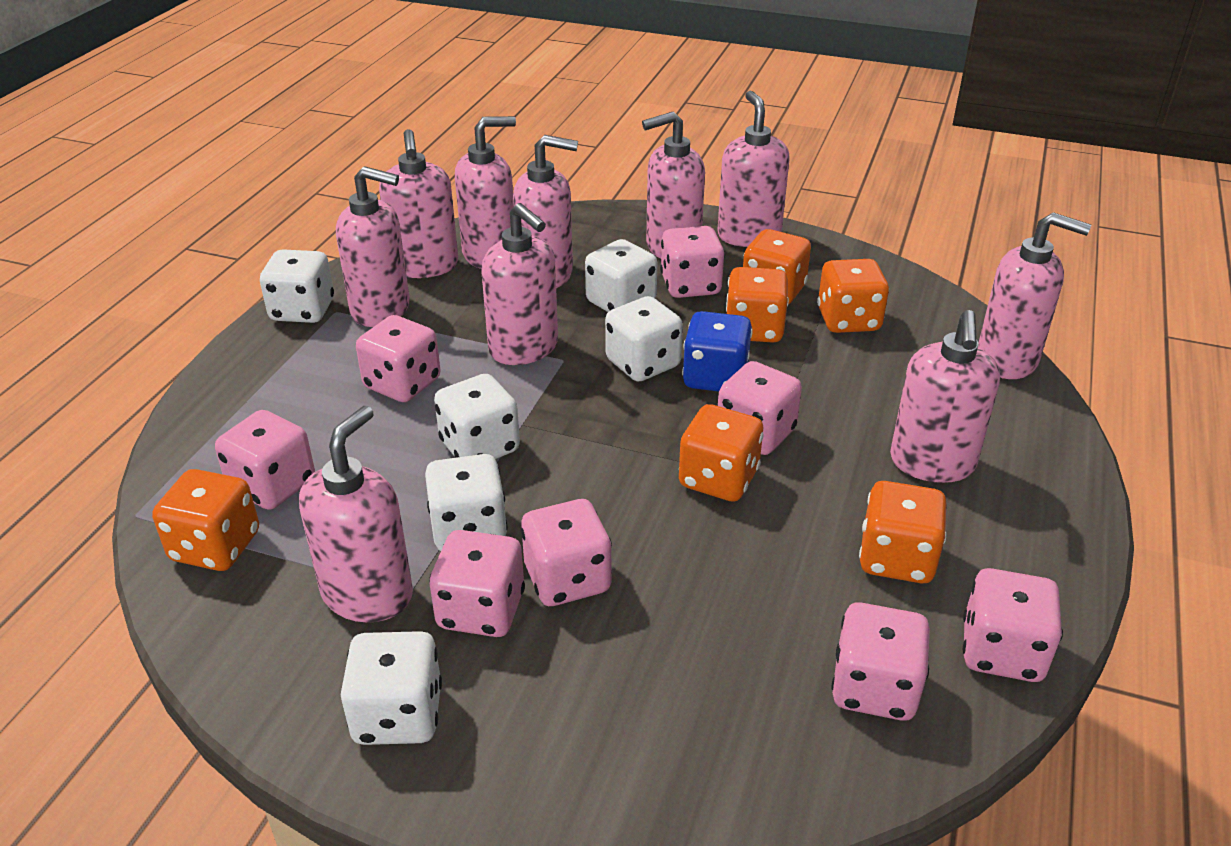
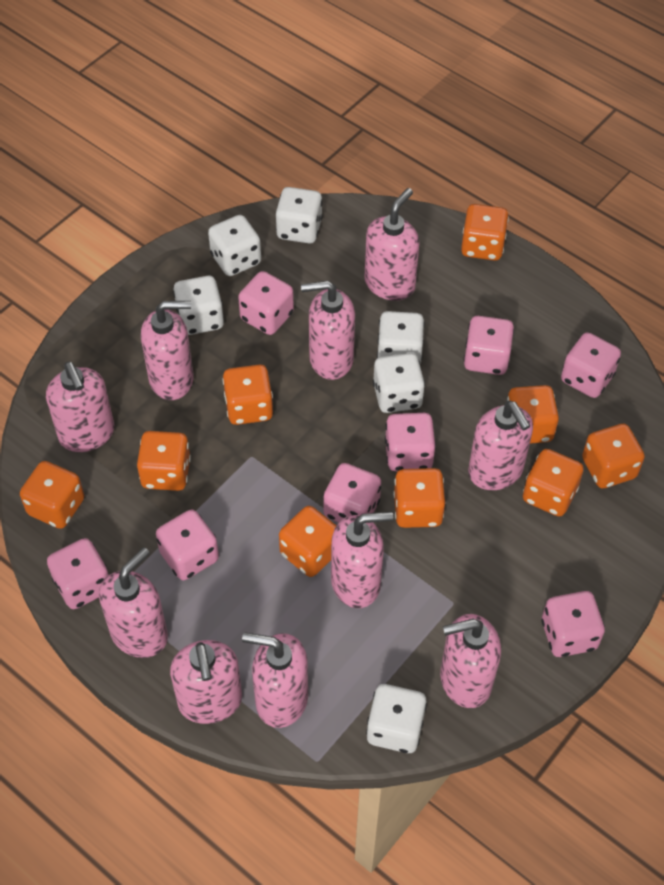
blue dice: [682,311,753,392] = 1 -> none = 0
orange dice: [152,469,259,571] [679,404,764,502] [726,267,789,343] [743,229,811,304] [817,259,889,333] [859,481,947,583] = 6 -> [20,461,84,529] [137,431,191,491] [222,365,273,425] [279,506,336,577] [393,468,445,528] [461,204,509,261] [507,385,559,443] [523,449,584,516] [582,424,645,488] = 9

